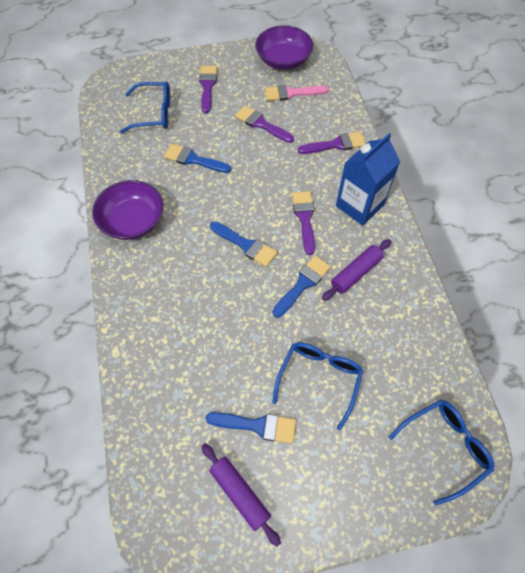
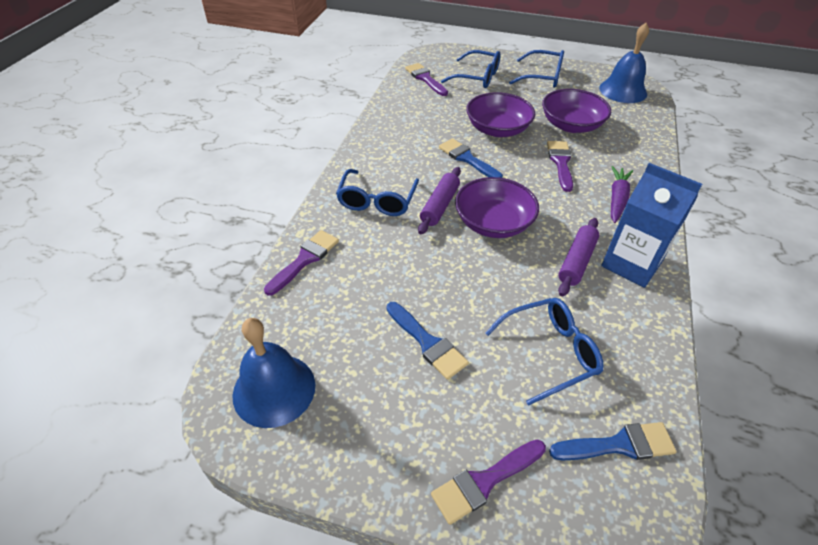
blue bell: none = 0 -> [232,318,315,428] [599,23,649,103] = 2
blue brush: [164,144,231,173] [206,412,296,444] [210,221,277,267] [272,256,331,318] = 4 -> [386,302,469,380] [439,138,503,178] [549,422,677,460] = 3
blue glasses: [120,82,170,133] [272,342,363,430] [389,399,494,506] = 3 -> [336,169,419,216] [441,50,501,88] [485,298,603,406] [509,50,564,88] = 4
pink brush: [265,85,329,101] = 1 -> none = 0
purple bowl: [92,180,163,240] [255,25,313,70] = 2 -> [455,177,539,238] [466,92,535,137] [542,89,611,133] = 3
purple carrot: none = 0 -> [611,166,633,223] = 1

